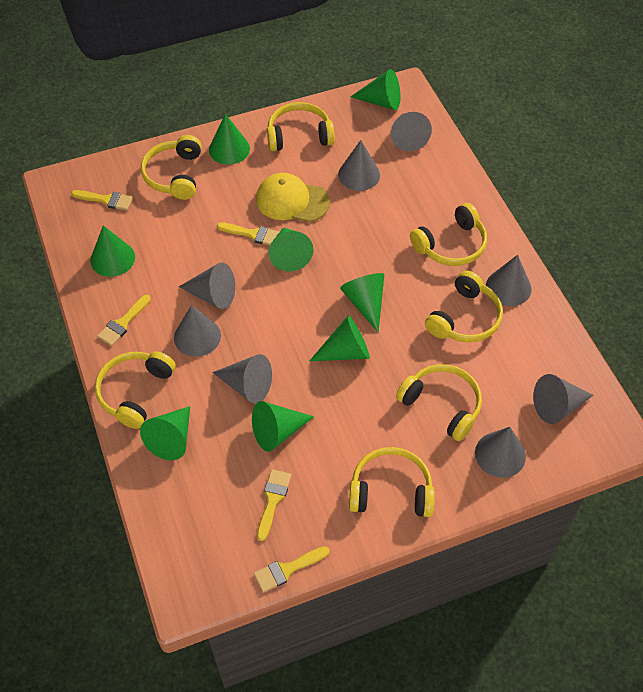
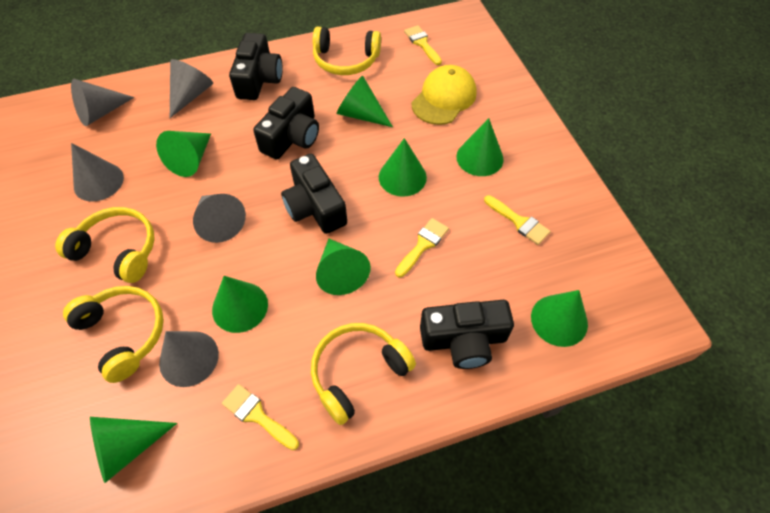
black camera: none = 0 -> [229,33,283,100] [253,87,319,159] [281,154,347,234] [420,300,514,369] = 4
grey cone: [174,305,221,357] [179,263,235,309] [212,354,272,403] [338,140,380,191] [391,112,432,151] [475,427,526,478] [486,255,532,306] [533,374,593,424] = 8 -> [71,79,134,126] [71,143,124,202] [159,331,219,387] [170,59,213,118] [193,194,246,243] = 5
yellow brush: [71,190,133,210] [97,295,151,346] [217,222,279,245] [254,546,329,593] [257,469,291,541] = 5 -> [222,384,299,450] [395,218,449,277] [404,25,442,65] [484,195,551,245] = 4
yellow headphones: [95,351,176,429] [141,135,202,200] [267,102,335,151] [349,447,435,517] [396,364,482,441] [410,203,487,266] [425,271,503,342] = 7 -> [55,207,155,283] [63,286,164,383] [311,323,416,425] [312,27,381,75] = 4

